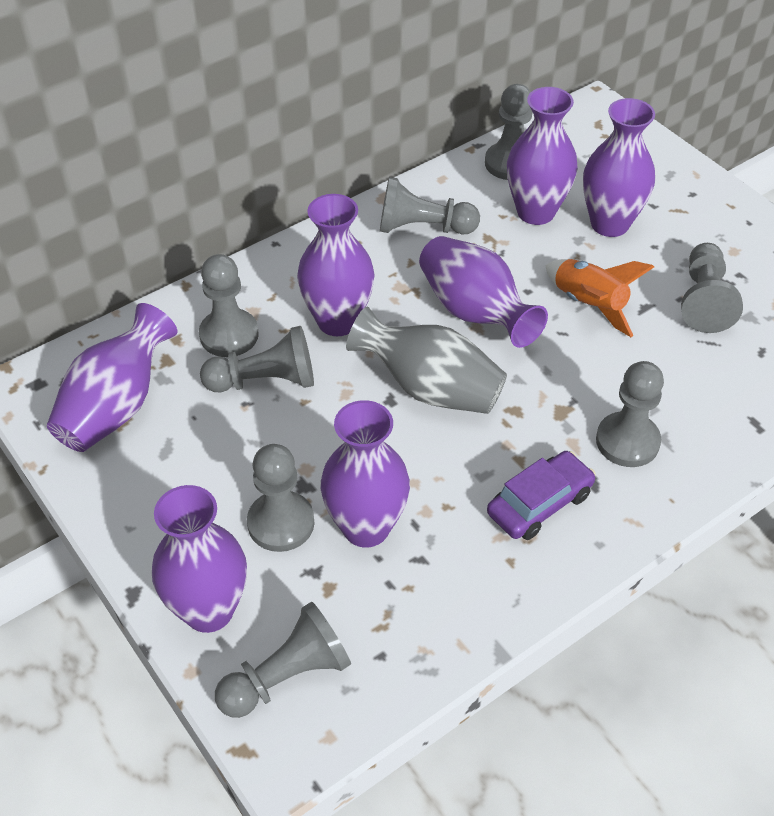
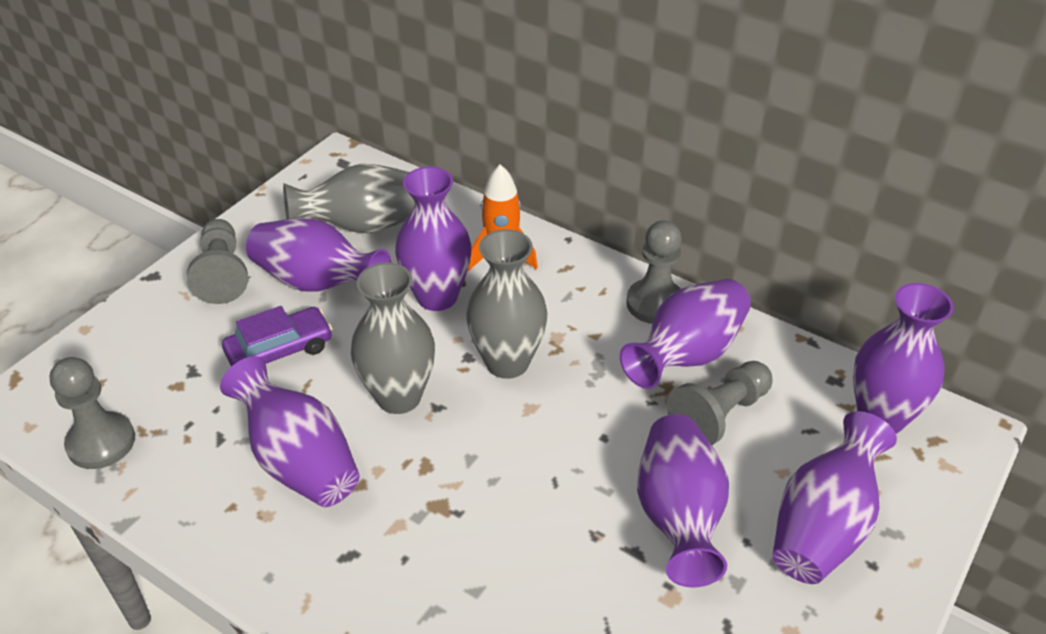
grey pawn: [199,254,259,357] [200,326,314,392] [215,601,351,718] [247,444,314,552] [380,177,480,235] [485,84,532,180] [596,361,664,467] [681,243,743,333] = 8 -> [50,357,135,469] [187,219,248,304] [626,220,682,324] [667,361,772,445] = 4
grey vase: [346,306,507,414] = 1 -> [283,164,415,233] [351,263,435,414] [466,229,548,379] = 3

